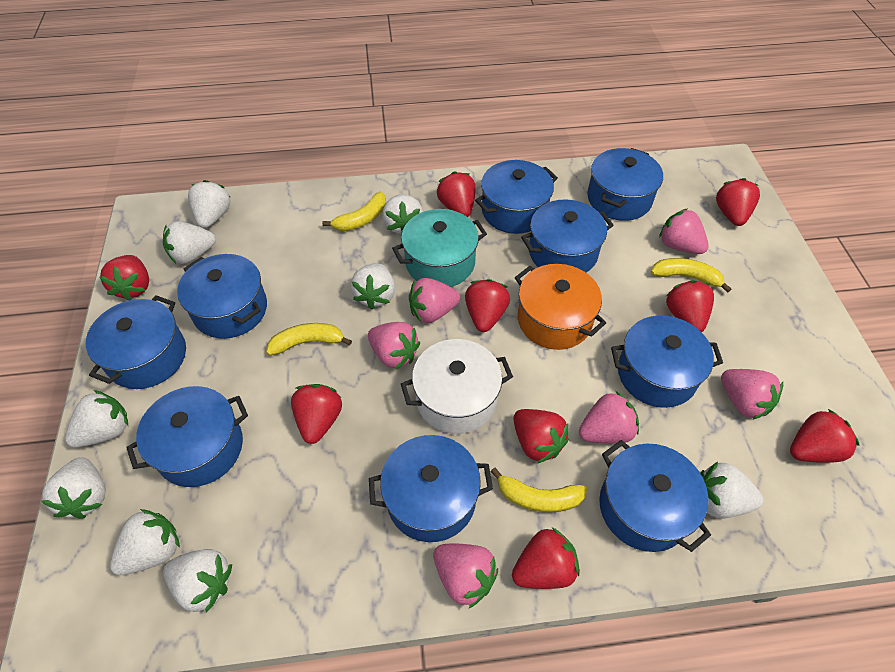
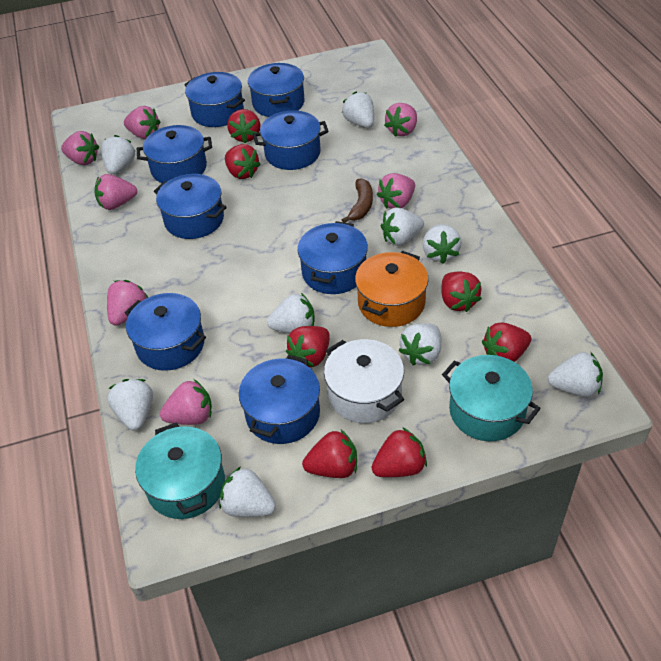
blue pot: [86,295,186,389] [126,386,248,487] [177,254,267,339] [369,435,493,542] [475,160,558,234] [521,199,614,273] [587,148,663,221] [599,440,711,552] [611,315,723,408] = 9 -> [125,293,206,371] [137,125,212,183] [154,174,227,239] [184,72,245,127] [239,355,320,444] [248,63,305,117] [253,110,329,170] [298,221,368,294] = 8
brown banana: none = 0 -> [342,178,373,223] = 1
pink strawberry: [368,322,420,369] [409,278,460,323] [433,543,498,609] [579,391,639,444] [659,208,709,254] [721,369,783,420] = 6 -> [61,131,99,165] [94,174,137,210] [107,280,148,326] [124,106,160,139] [160,379,212,425] [377,173,415,209] [384,103,417,137] = 7
red strawberry: [100,255,149,301] [291,384,342,444] [437,171,475,217] [465,279,510,332] [512,527,580,589] [514,409,569,464] [666,280,714,332] [716,178,760,226] [790,409,860,463] = 9 -> [225,144,261,179] [227,109,260,144] [286,326,330,367] [302,430,357,478] [371,427,427,477] [441,271,482,312] [482,323,531,362] = 7
turquoise pot: [392,209,487,287] = 1 -> [135,423,225,519] [442,355,541,441] = 2
yellow banana: [266,323,352,355] [322,192,386,231] [491,467,587,513] [651,258,732,293] = 4 -> none = 0

